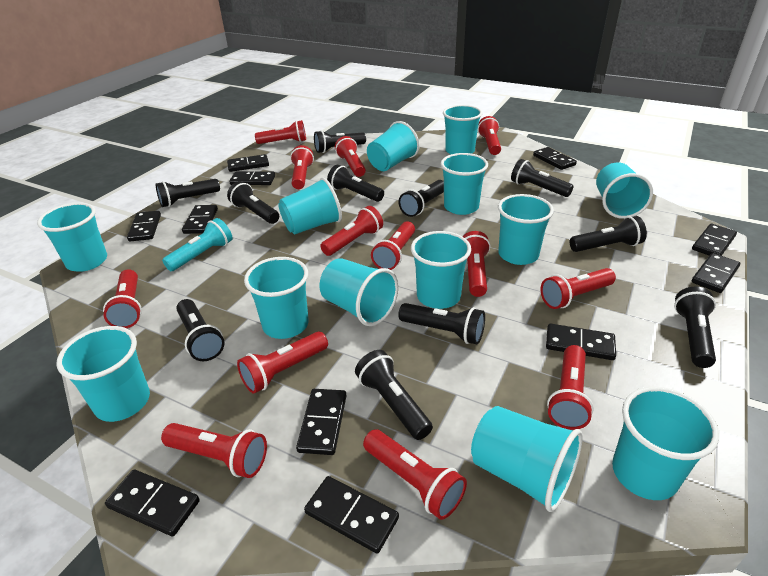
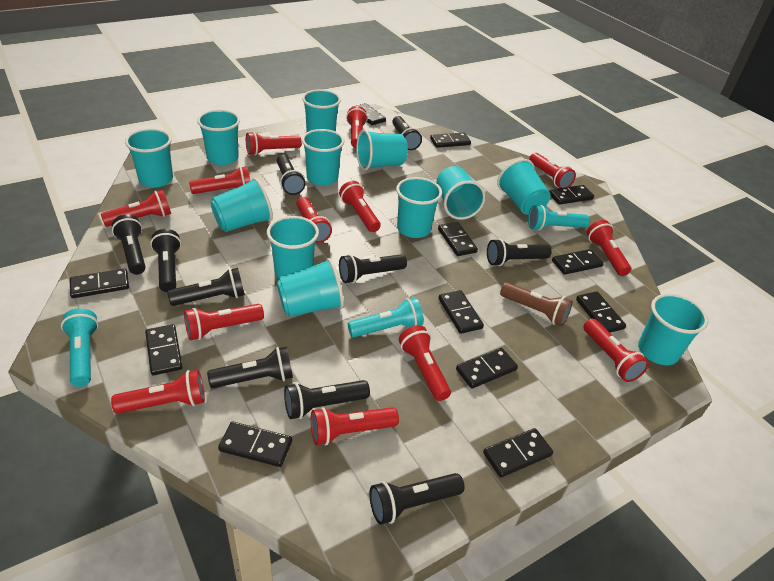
black domino: [105,469,200,537] [127,211,161,242] [182,205,218,234] [227,154,269,172] [229,171,275,185] [296,389,346,455] [304,476,399,554] [533,147,577,170] [546,323,616,360] [692,224,737,256] [692,253,740,293] = 11 -> [70,268,129,298] [145,324,182,375] [218,421,292,467] [356,103,386,125] [430,132,471,148] [438,222,478,256] [439,290,484,334] [456,348,518,389] [483,428,553,478] [549,185,594,205] [552,249,604,275] [576,291,626,333] = 12
black flashlight: [156,179,220,207] [176,299,225,361] [227,181,279,224] [314,130,366,153] [327,165,384,202] [355,350,433,440] [398,180,444,217] [398,303,485,344] [511,159,574,197] [570,216,647,252] [674,286,716,368] = 11 -> [112,214,146,275] [150,229,181,292] [167,268,245,306] [207,347,293,388] [276,154,306,195] [284,380,370,419] [339,254,407,283] [369,473,465,525] [392,116,422,150] [487,239,552,266] = 10
brown flashlight: none = 0 -> [500,282,573,326] = 1
turquoise cup: [37,203,107,272] [57,326,150,422] [244,257,309,339] [278,177,342,234] [320,258,398,326] [367,121,419,171] [411,231,471,309] [440,153,488,215] [443,105,482,155] [471,406,583,512] [498,194,554,265] [596,162,653,219] [612,387,719,500] = 13 -> [125,128,173,187] [197,110,240,165] [210,178,273,232] [267,216,319,279] [277,258,344,317] [302,89,341,132] [302,129,344,186] [356,129,408,170] [396,177,442,238] [436,166,486,220] [497,159,551,215] [638,293,709,365] = 12
turquoise flashlight: [162,218,232,271] = 1 -> [61,308,99,387] [348,298,424,337] [528,205,590,230] = 3

